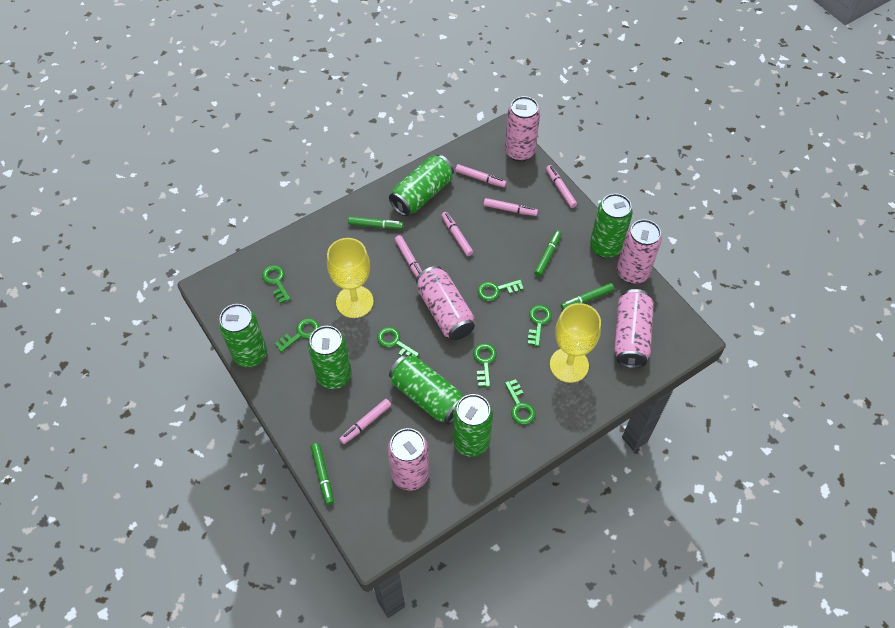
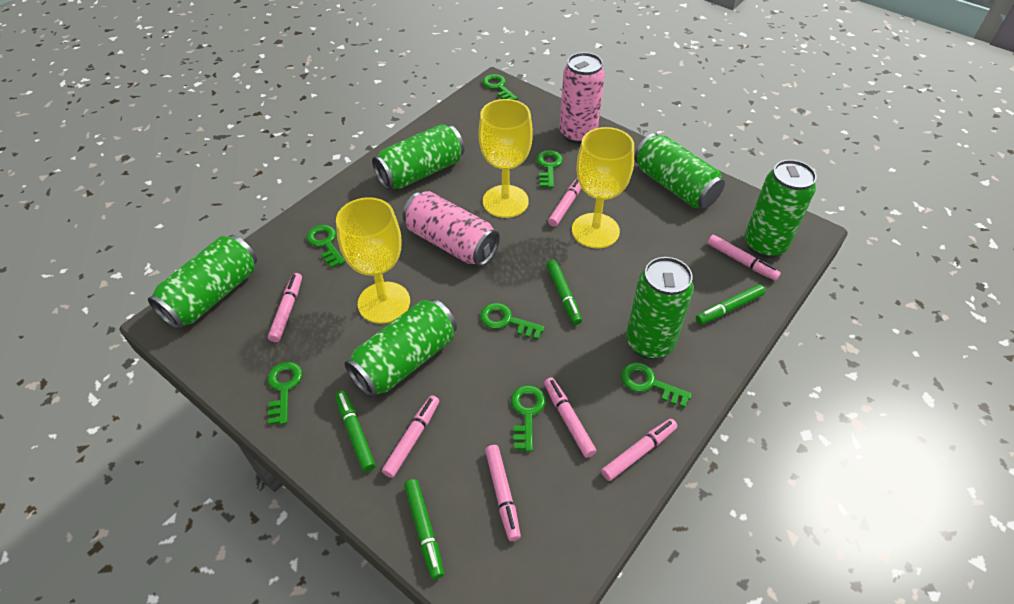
pink can: [388,428,429,491] [416,266,475,340] [505,96,540,162] [614,289,654,368] [617,219,662,284] = 5 -> [403,191,500,266] [559,52,605,144] = 2
pink marker: [339,399,391,444] [395,235,422,278] [441,212,473,256] [455,164,507,187] [484,198,538,216] [546,165,577,208] = 6 -> [268,273,302,342] [382,395,439,478] [485,445,521,541] [544,377,597,458] [548,177,581,227] [601,419,677,481] [708,235,781,281] = 7
yellow goblet: [327,238,374,318] [550,303,601,383] = 2 -> [336,197,410,324] [478,99,533,218] [572,127,634,248] = 3

